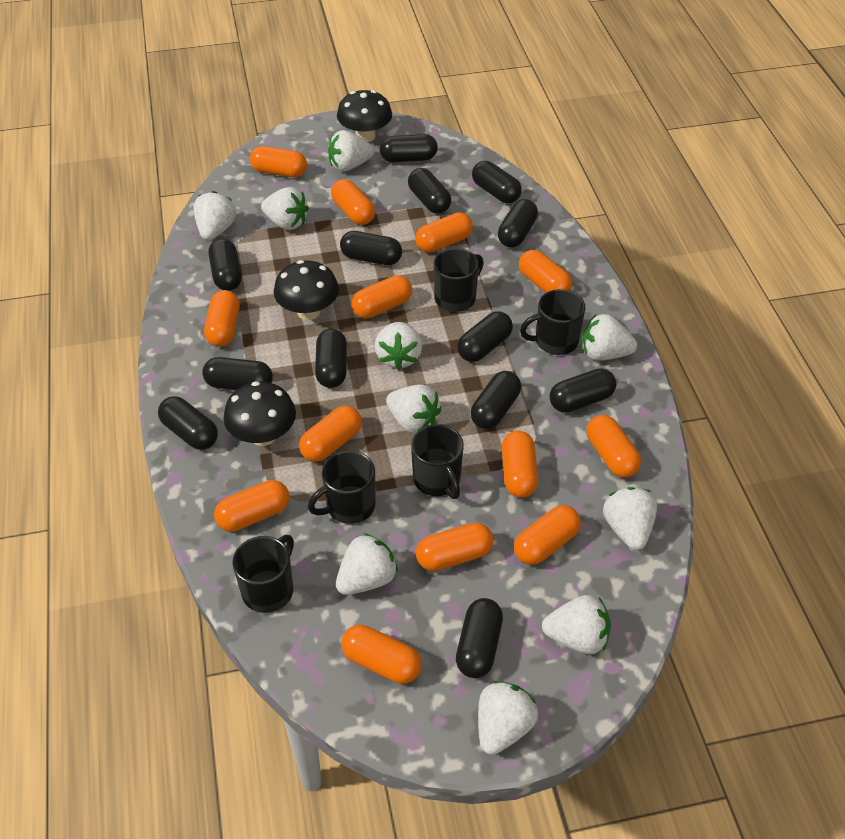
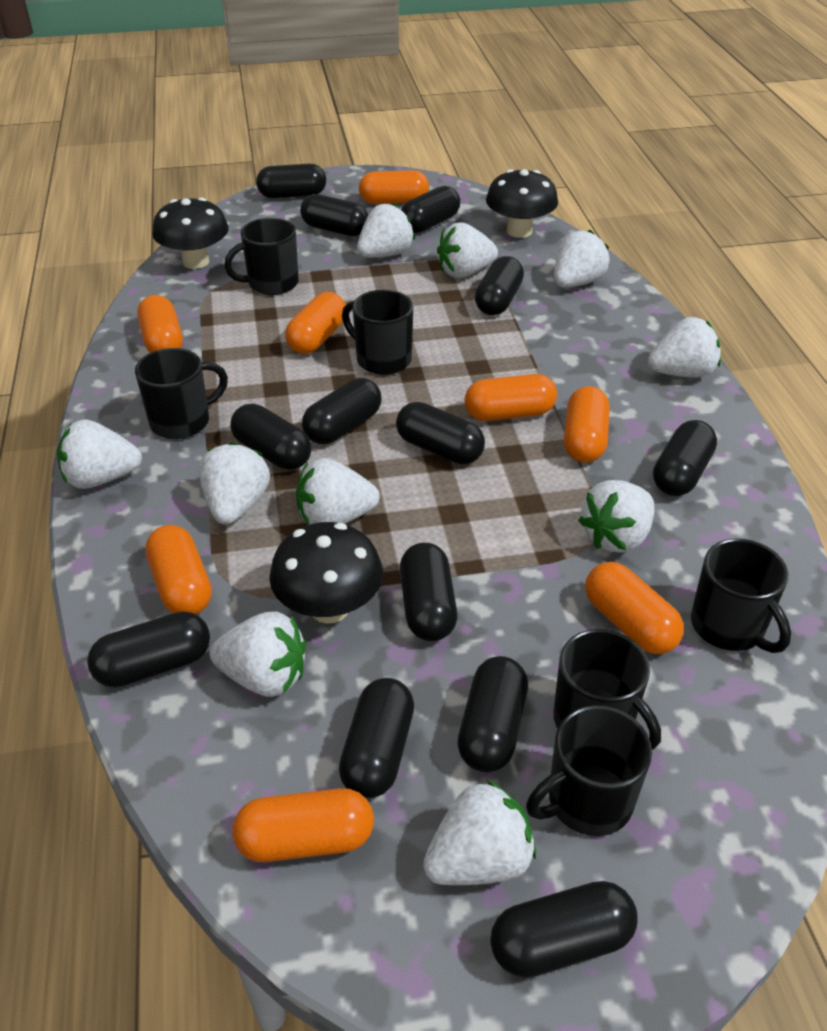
black mug: [232,535,294,613] [308,451,375,524] [411,424,464,499] [434,248,484,312] [520,289,585,355] = 5 -> [135,348,228,439] [224,218,299,295] [342,290,413,375] [526,705,652,836] [554,629,661,750] [691,539,791,653] = 6
orange capsule: [204,290,240,347] [214,480,289,532] [250,146,307,178] [299,405,362,462] [331,179,375,225] [341,625,422,684] [351,275,412,319] [415,212,473,253] [416,523,493,571] [502,431,538,498] [514,505,581,565] [519,250,572,293] [586,415,641,478] = 13 -> [137,295,183,353] [145,525,212,614] [232,788,374,862] [285,292,346,354] [359,170,429,204] [465,374,557,421] [564,386,610,463] [585,562,684,654] = 8

